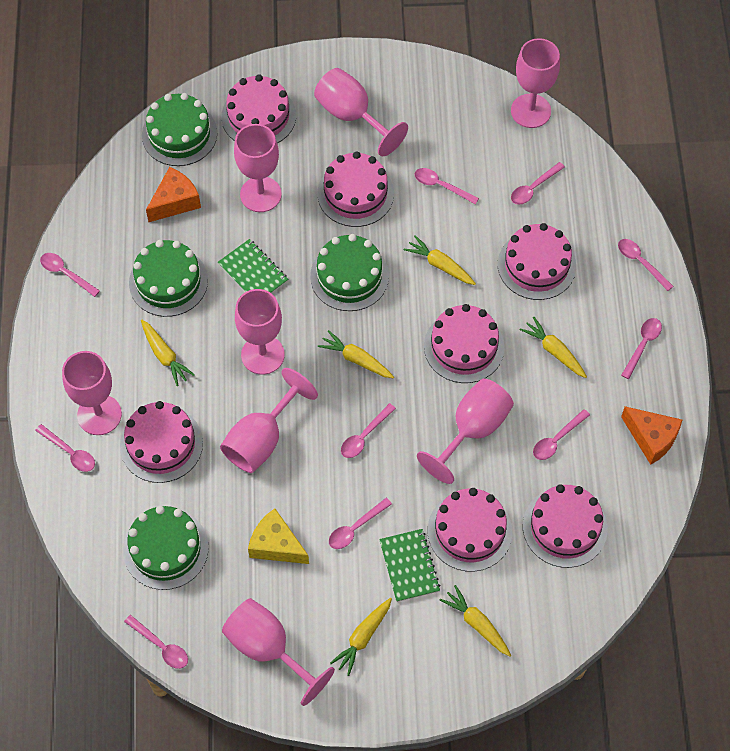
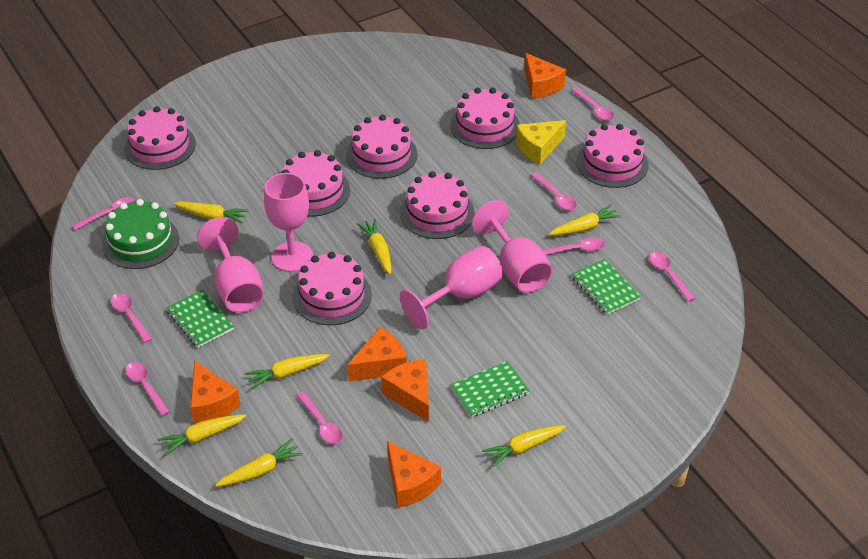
green cake: [123,506,209,590] [129,240,208,317] [142,93,217,166] [310,234,389,311] = 4 -> [102,199,179,269] = 1
green notebook: [218,239,288,294] [379,529,440,602] = 2 -> [166,290,234,348] [451,361,529,417] [572,259,641,315] = 3
orange cheese: [146,167,201,222] [621,406,682,465] = 2 -> [190,361,241,424] [348,327,407,381] [381,359,429,422] [387,441,441,508] [524,53,566,99] = 5
pink goblet: [62,351,122,435] [220,368,318,473] [222,598,335,706] [234,124,282,212] [235,289,285,375] [314,68,408,156] [417,379,514,484] [511,38,560,128] = 8 -> [197,217,264,313] [264,173,313,272] [400,246,503,329] [471,200,553,293] = 4
pink spoon: [35,424,95,472] [40,253,100,297] [124,615,188,669] [329,498,392,549] [341,403,396,458] [415,168,479,204] [511,162,565,205] [533,409,590,460] [618,239,674,291] [621,318,662,379] = 10 -> [72,197,136,230] [111,293,152,343] [125,362,170,416] [296,391,343,444] [531,172,577,210] [543,237,605,255] [571,87,614,121] [649,251,695,302] = 8
yellow carrot: [141,320,195,386] [318,330,394,379] [330,598,392,676] [404,235,476,285] [440,585,511,657] [520,317,587,378] = 6 -> [158,414,246,456] [173,201,249,224] [215,439,303,487] [245,354,330,389] [357,219,391,275] [482,425,566,467] [549,205,621,235] = 7

